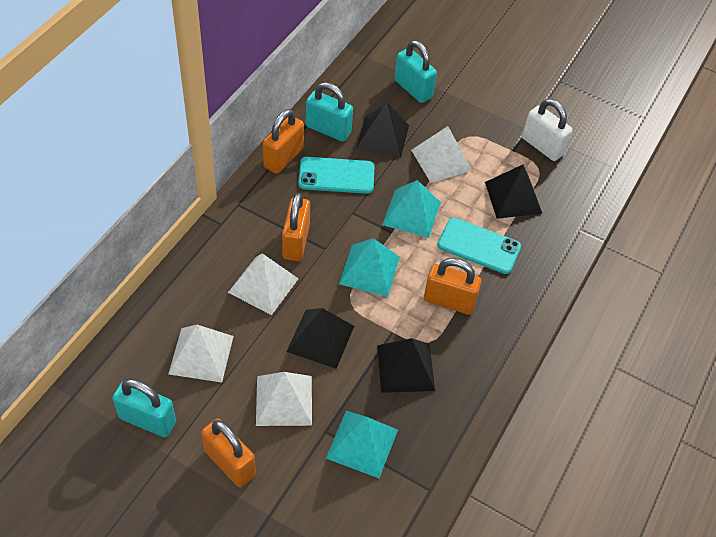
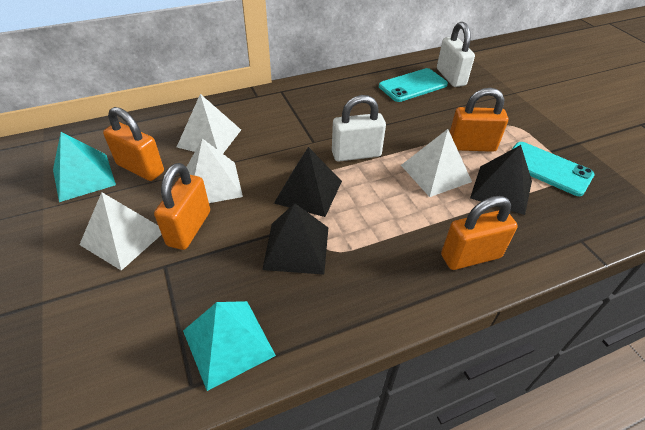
black pyramid: [286,308,354,369] [356,102,409,158] [377,338,435,393] [485,165,542,219] = 4 -> [262,203,328,275] [274,147,342,217] [470,145,532,215] = 3
turquoise padlock: [113,379,176,437] [306,82,353,142] [394,40,437,103] = 3 -> none = 0
turquoise pyramid: [326,411,398,478] [339,238,400,297] [382,180,441,238] = 3 -> [53,132,116,202] [183,301,276,391] = 2
white padlock: [522,99,573,161] = 1 -> [332,95,386,162] [437,22,475,87] = 2

